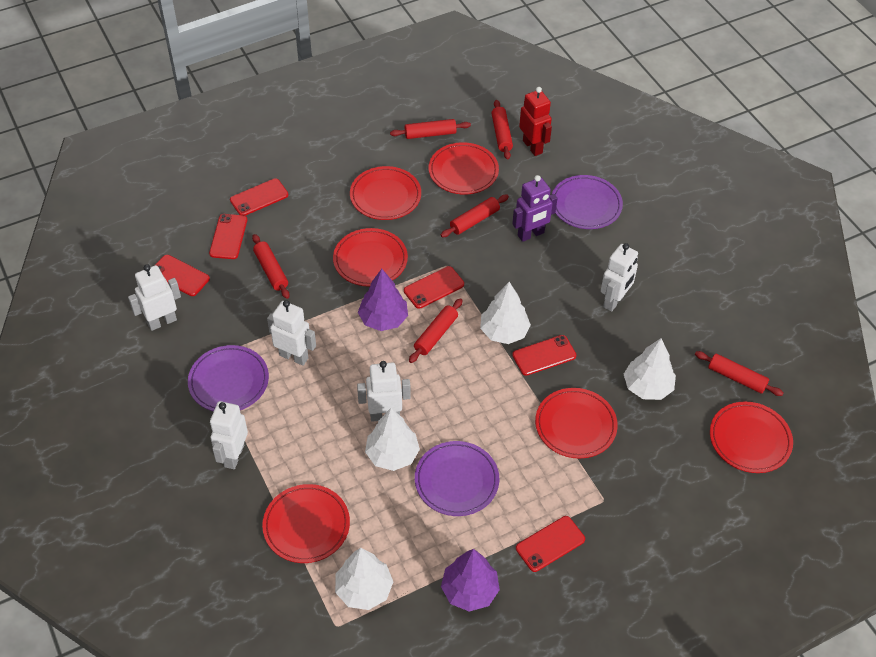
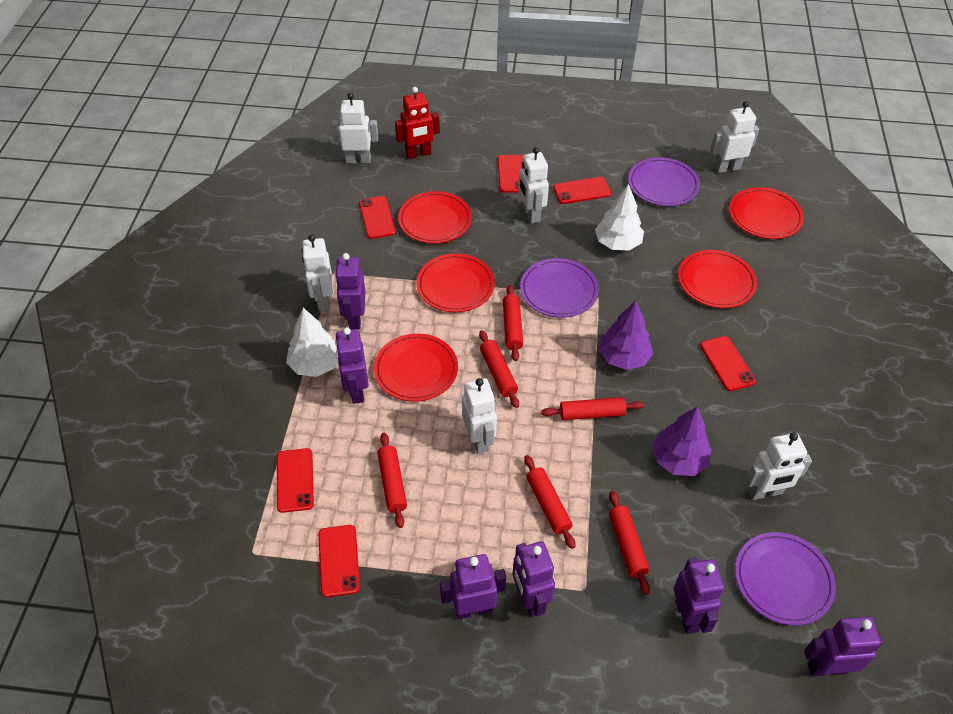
purple robot: [512,175,558,242] = 1 -> [335,253,366,330] [335,327,369,404] [440,554,506,620] [513,541,555,617] [673,558,724,634] [804,617,883,677] = 6
red plate: [262,484,350,563] [333,228,408,287] [350,166,421,220] [429,142,499,195] [535,388,618,459] [710,401,793,473] = 6 -> [374,334,458,402] [398,191,472,244] [417,254,495,312] [678,250,757,308] [729,187,804,239] = 5
white robot: [128,264,181,331] [210,401,248,469] [267,300,316,366] [357,361,411,422] [601,243,638,312] = 5 -> [302,235,333,311] [331,93,379,163] [462,378,497,454] [519,147,549,224] [711,101,759,173] [746,432,812,500] = 6
white tree: [335,548,393,610] [365,408,420,471] [480,282,531,344] [624,338,676,400] = 4 -> [286,308,338,377] [595,184,644,251] = 2

